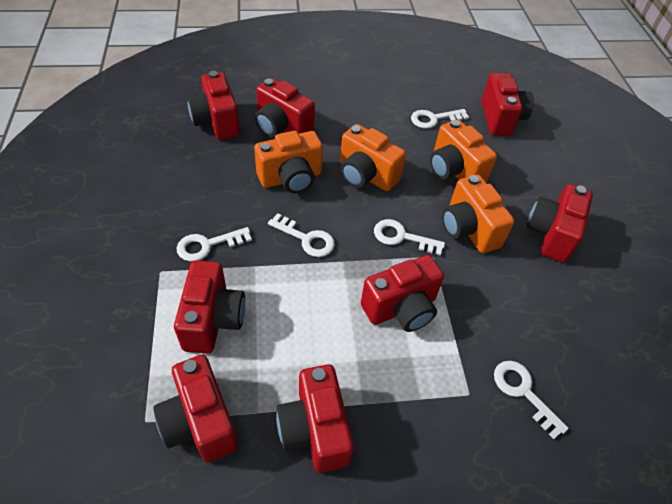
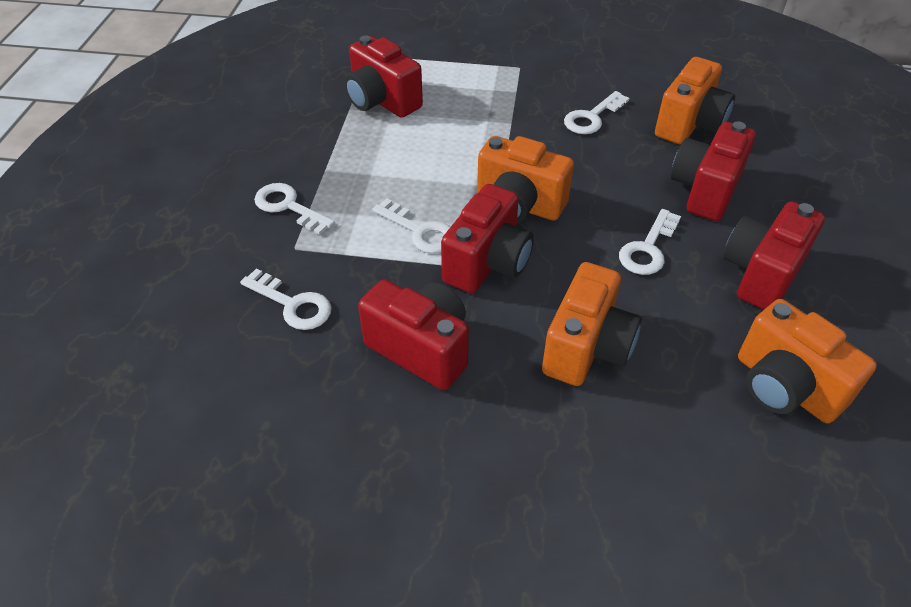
red camera: [153,355,238,463] [174,260,245,354] [187,71,240,140] [255,78,315,137] [276,364,354,473] [361,255,444,332] [481,72,534,136] [527,184,593,262] = 8 -> [344,36,423,118] [358,280,469,390] [441,184,534,293] [670,121,756,221] [723,201,825,310] = 5

